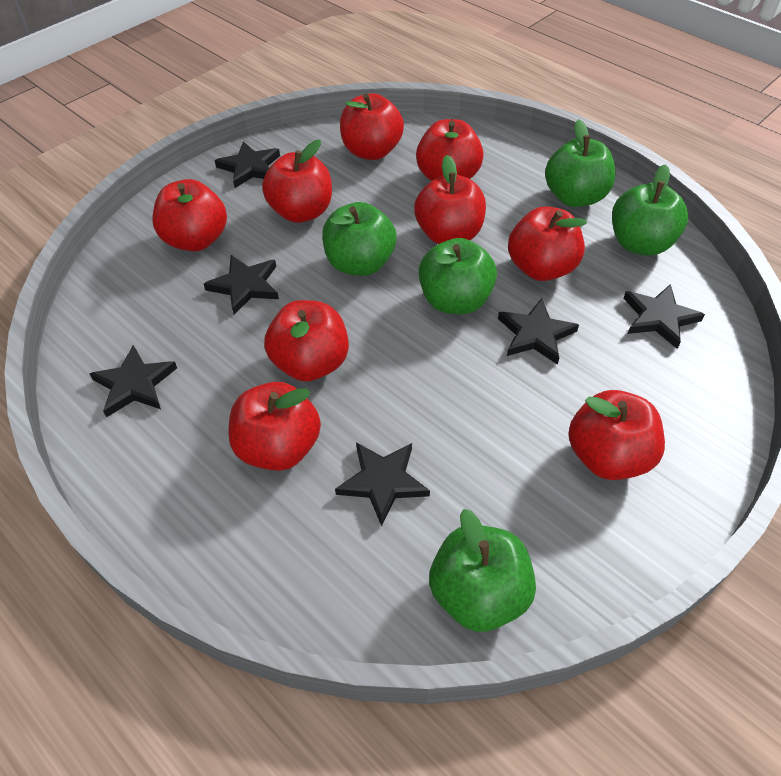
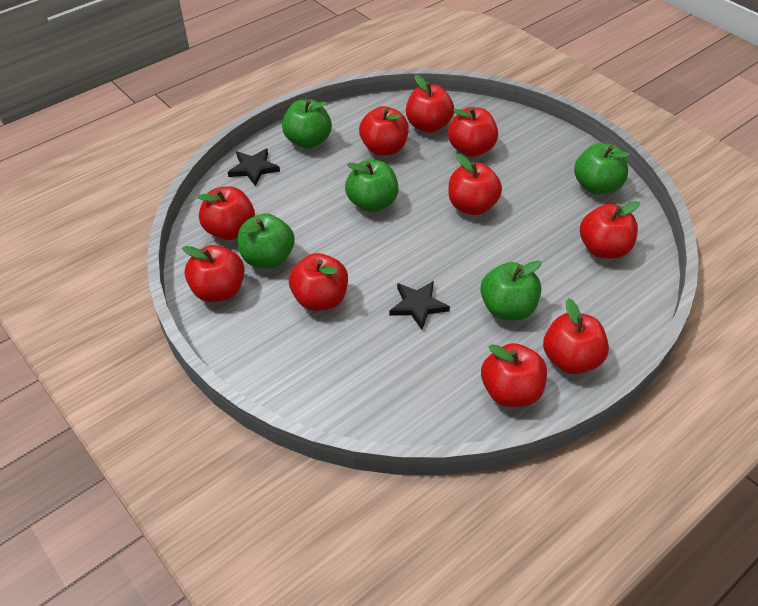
black star: [89,345,177,417] [204,255,279,315] [215,141,280,188] [335,442,430,526] [498,298,579,365] [624,284,705,349] = 6 -> [228,149,280,186] [389,281,450,330] = 2
red apple: [152,179,227,251] [228,382,321,471] [262,140,332,223] [264,300,349,382] [340,93,404,160] [414,155,486,244] [416,119,484,181] [508,206,587,281] [568,390,665,480] = 9 -> [182,245,245,302] [197,186,255,240] [289,253,348,311] [359,106,409,156] [406,75,454,133] [448,107,498,157] [448,154,502,215] [481,343,547,407] [543,298,609,374] [580,201,640,259] = 10

